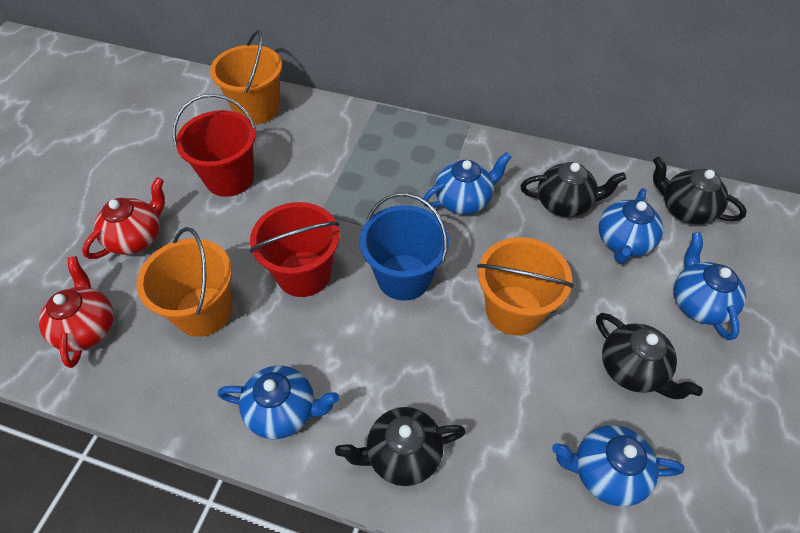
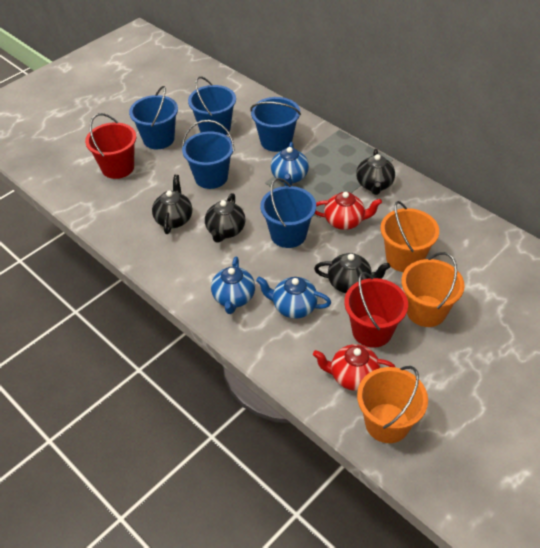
blue bucket: [360,193,449,301] = 1 -> [129,86,178,149] [182,120,235,189] [188,76,236,135] [250,97,301,152] [260,178,316,248] = 5
blue teapot: [218,366,339,439] [423,152,512,215] [552,425,684,507] [599,188,663,264] [674,232,746,340] = 5 -> [211,257,255,314] [256,277,331,319] [271,142,309,186] = 3

